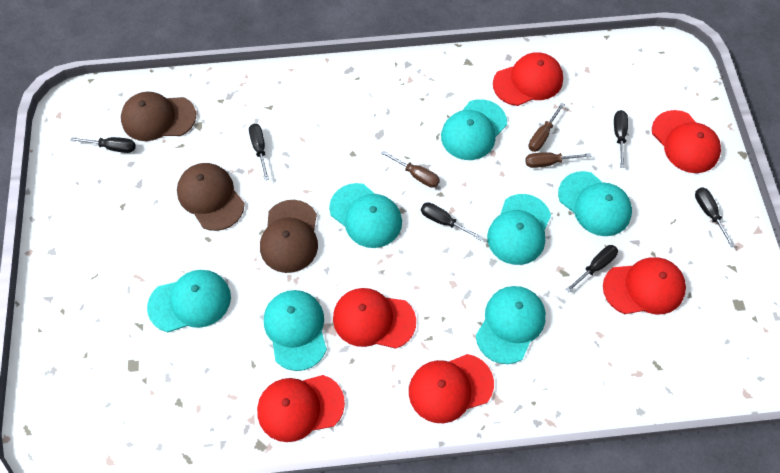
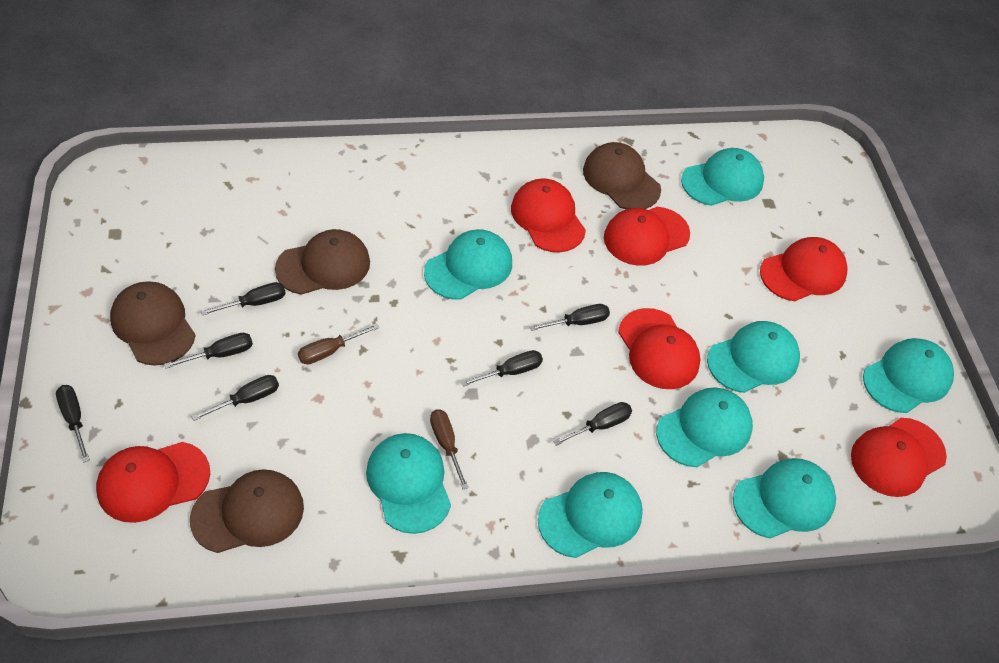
black screwdriver: [70,137,136,153] [249,124,269,180] [421,202,483,240] [565,245,618,293] [614,110,628,168] [695,188,735,247] = 6 -> [56,385,90,462] [164,333,253,369] [191,375,279,421] [201,282,286,316] [461,350,543,387] [529,304,610,331] [553,402,632,446] = 7
brown cap: [121,92,196,141] [177,163,244,231] [260,200,318,273] = 3 -> [110,281,196,366] [190,469,304,553] [275,229,370,295] [583,142,661,210] = 4
brown screwdriver: [381,150,440,188] [525,152,591,168] [529,103,565,152] = 3 -> [298,324,380,364] [430,409,469,490] = 2
turquoise cap: [147,270,231,332] [264,290,327,371] [329,183,402,248] [441,99,507,160] [476,286,546,364] [487,194,551,265] [558,171,632,236] = 7 -> [366,433,451,534] [424,229,512,300] [538,472,643,558] [656,387,753,467] [681,148,764,206] [707,321,800,393] [733,458,836,538] [863,338,954,413] = 8

